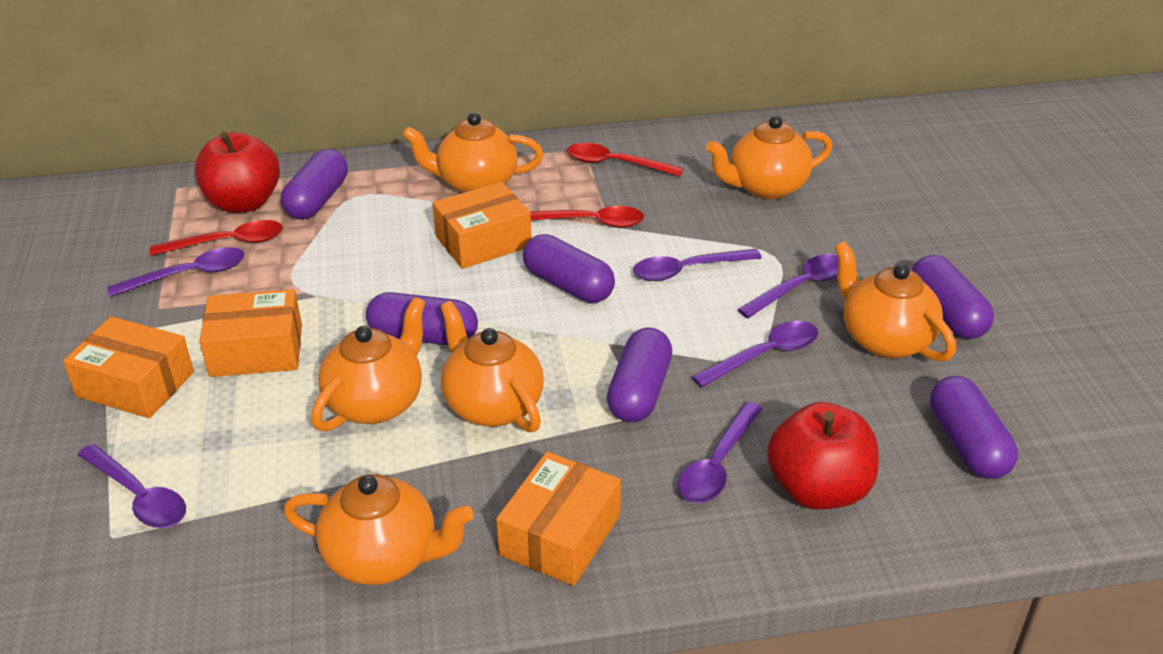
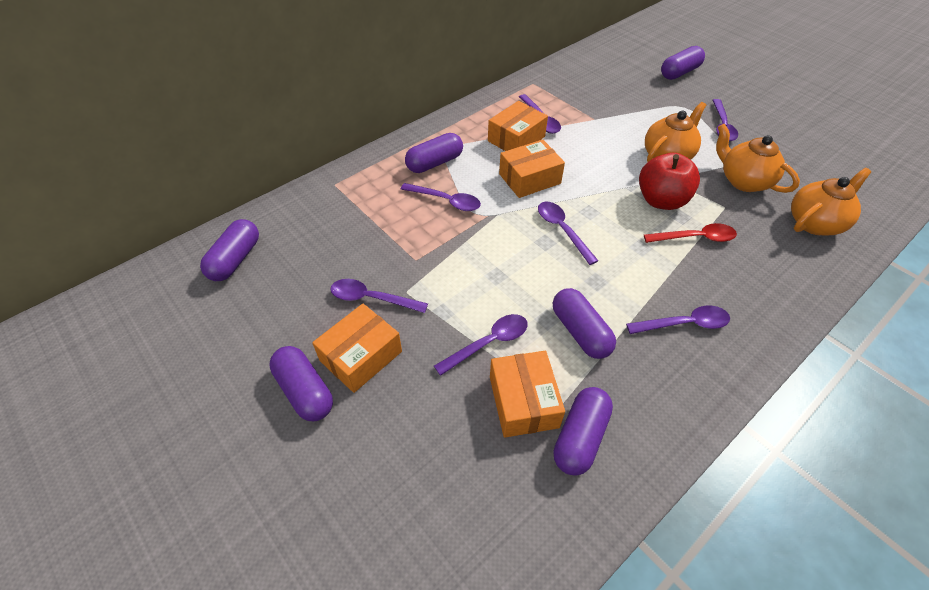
orange teapot: [284,474,474,585] [311,297,426,432] [402,112,544,193] [441,301,544,432] [706,115,832,199] [834,241,956,362] = 6 -> [645,102,706,162] [716,124,800,193] [791,168,871,236] = 3
purple spoon: [77,444,186,528] [107,247,245,297] [633,249,762,281] [678,402,762,503] [692,321,818,388] [737,254,838,318] = 6 -> [330,279,428,313] [401,183,481,211] [434,314,528,376] [519,94,561,134] [538,201,599,265] [626,306,730,334] [713,99,738,141] = 7
red apple: [195,132,280,213] [767,402,879,510] = 2 -> [639,153,700,210] = 1
red spoon: [150,220,283,256] [530,206,644,228] [567,143,684,176] = 3 -> [644,223,737,243] = 1

